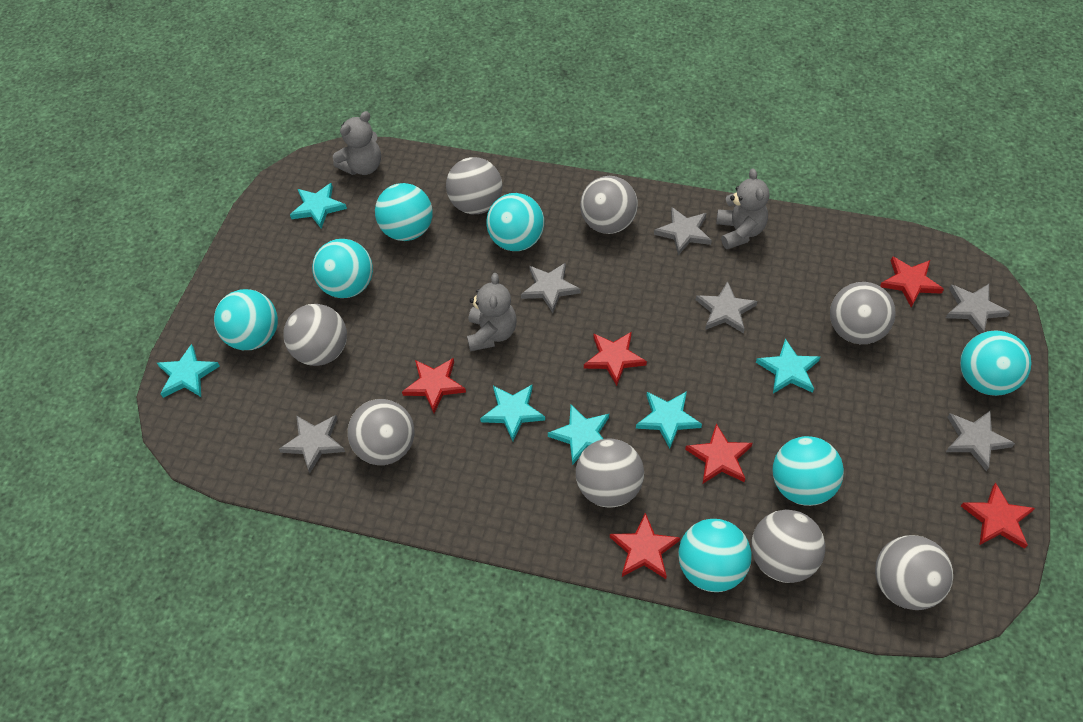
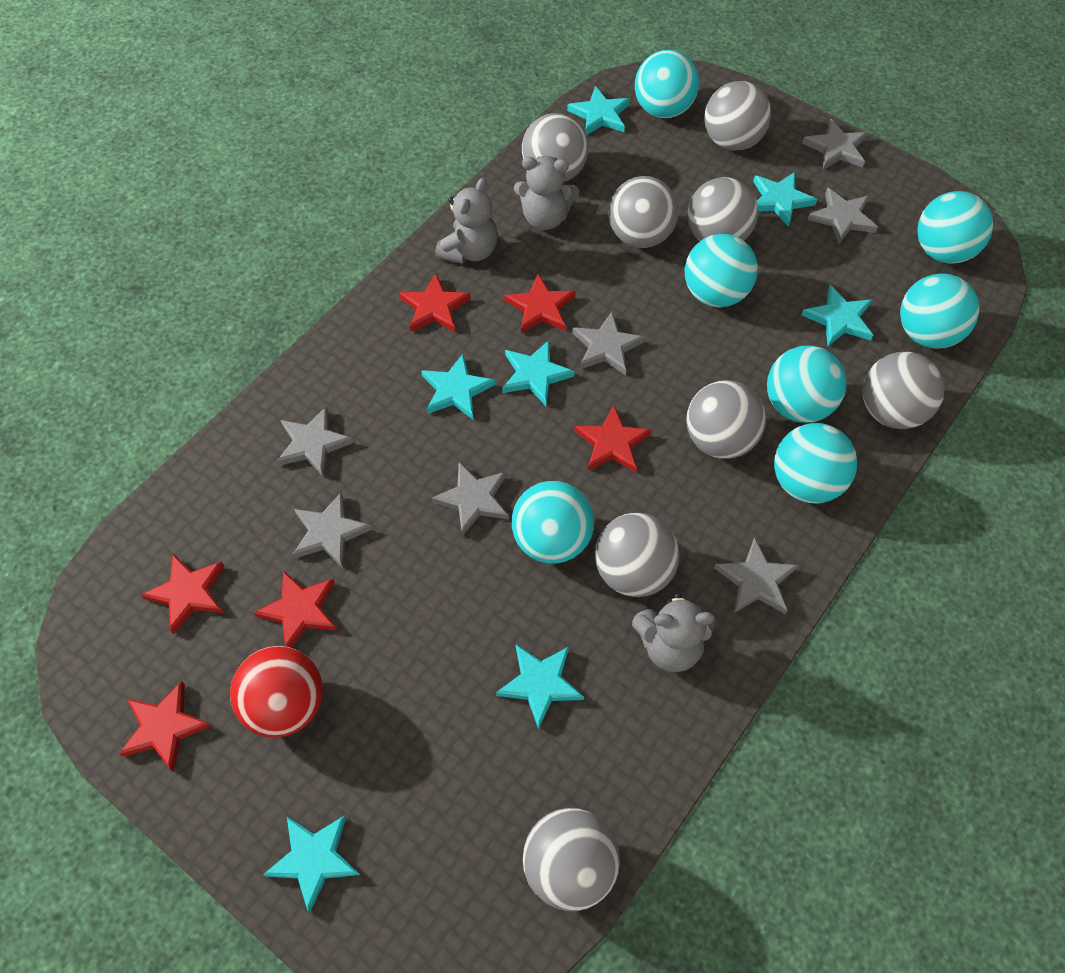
grey star: [279,415,345,473] [521,263,581,313] [654,207,712,255] [696,281,757,334] [946,284,1010,334] [946,411,1015,471] = 6 -> [277,406,354,477] [293,492,372,568] [431,462,509,536] [572,312,645,375] [714,538,799,614] [802,119,868,170] [808,188,878,245] = 7
red ball: none = 0 -> [230,646,323,738] = 1
turquoise star: [157,344,220,398] [290,183,347,229] [480,385,545,441] [548,405,609,465] [636,391,702,448] [756,339,820,393] = 6 -> [263,815,360,912] [421,354,495,420] [496,645,584,729] [502,340,575,406] [567,86,630,135] [753,172,817,227] [802,285,873,346] = 7

